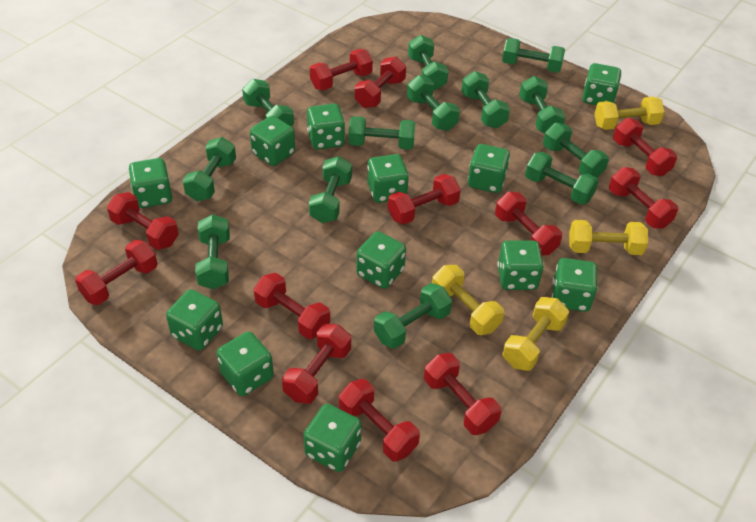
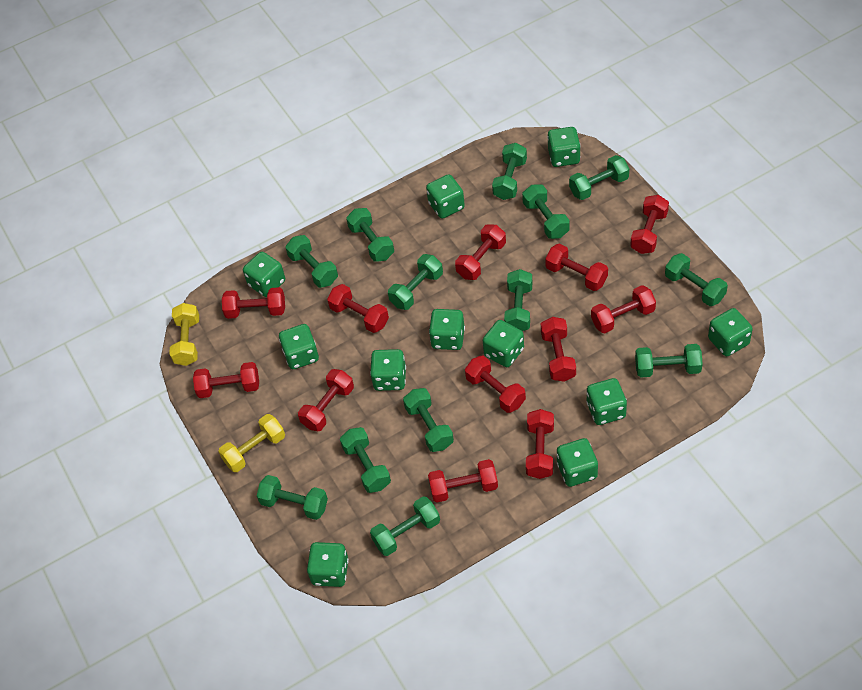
green dice: [129,158,172,208] [166,289,223,350] [217,332,274,396] [250,116,295,166] [303,404,362,472] [307,104,345,150] [356,231,406,289] [367,154,409,203] [468,144,510,193] [498,240,544,290] [552,258,598,312] [582,63,621,105] = 12 -> [243,252,285,297] [279,324,319,369] [307,542,349,587] [370,349,406,391] [426,174,465,219] [429,309,465,350] [483,320,524,367] [547,127,581,167] [557,438,598,487] [587,378,627,425] [708,308,753,356] = 11
yellow dumbbell: [432,265,504,335] [502,297,569,371] [569,220,648,255] [594,97,665,130] = 4 -> [169,303,199,366] [218,414,285,472] = 2

